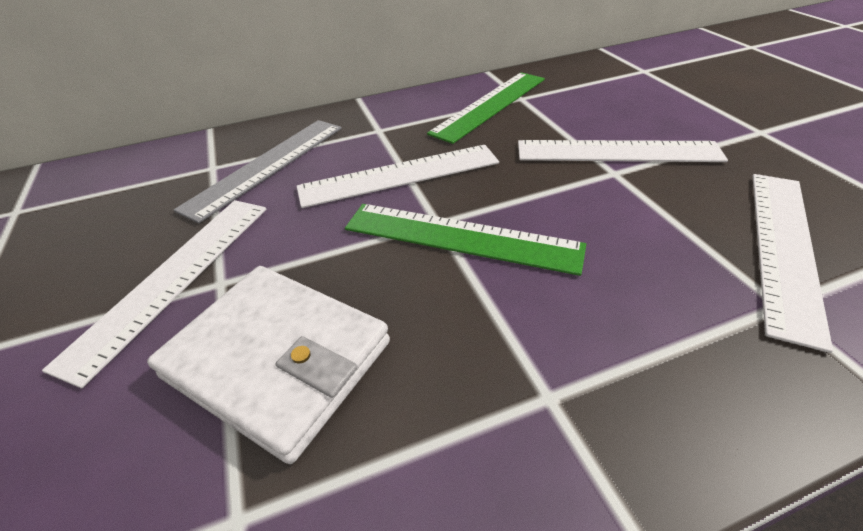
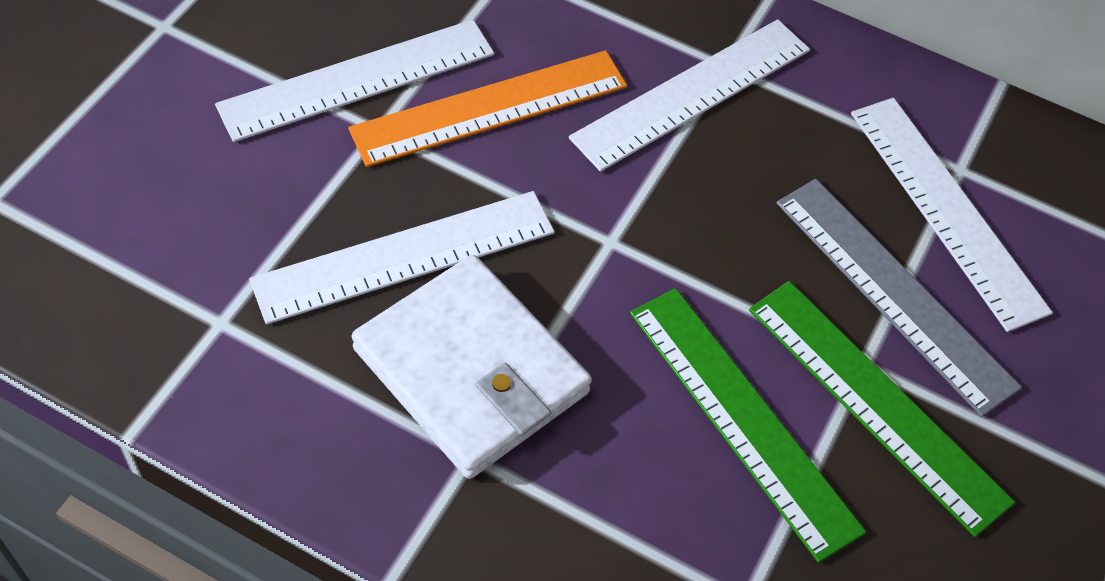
orange ruler: none = 0 -> [348,50,627,167] = 1

